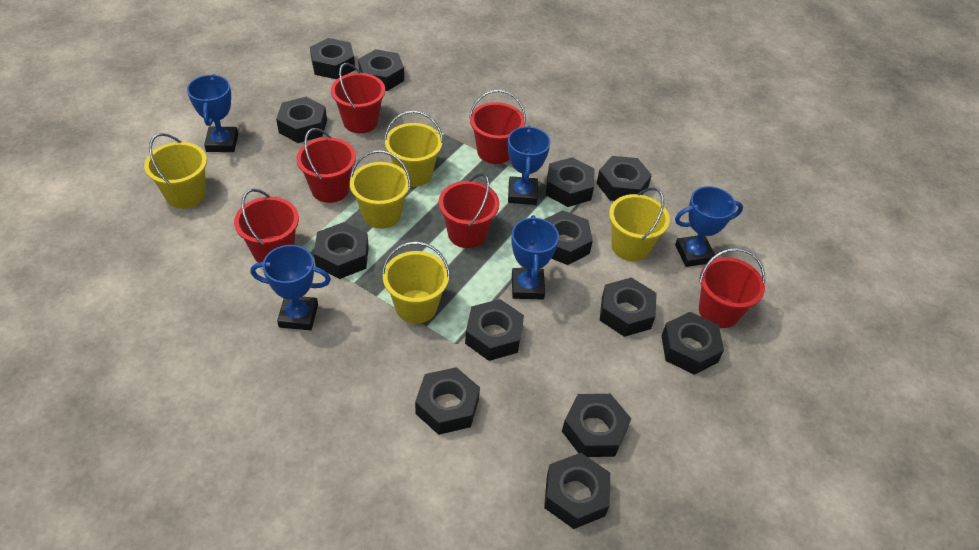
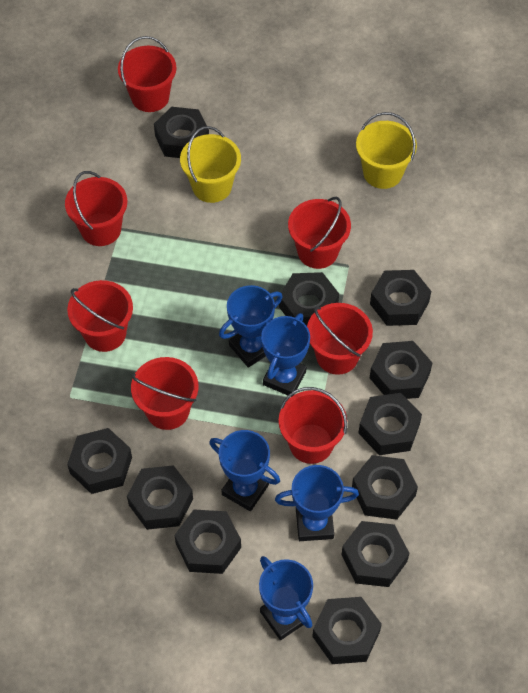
black nut: [276,97,327,143] [310,38,355,79] [314,222,369,279] [358,49,404,91] [415,367,480,435] [465,299,524,361] [544,210,593,265] [544,453,610,529] [546,157,595,207] [562,394,631,457] [597,156,652,201] [600,277,657,337] [661,312,724,375] = 13 -> [67,428,132,494] [127,465,193,530] [154,107,209,158] [175,509,241,574] [279,272,339,326] [312,597,382,664] [341,521,409,587] [352,455,418,520] [359,393,422,455] [370,270,431,326] [370,341,432,399] = 11
red bucket: [234,189,299,263] [296,128,356,203] [331,63,385,133] [439,173,499,248] [469,90,526,164] [699,248,765,328] = 6 -> [65,171,127,246] [67,280,133,352] [118,36,177,112] [131,357,199,430] [279,387,347,464] [288,197,351,269] [307,303,373,375] = 7
yellow bucket: [144,133,207,209] [350,150,411,229] [382,241,450,324] [384,111,443,187] [609,188,670,261] = 5 -> [180,126,241,203] [356,112,417,189] = 2

